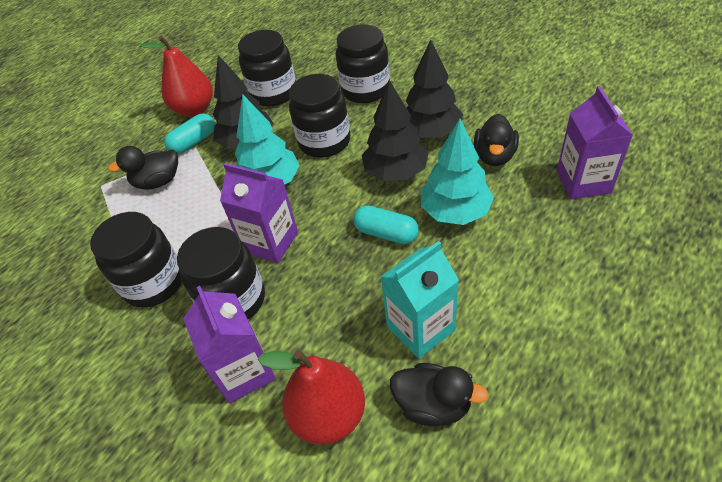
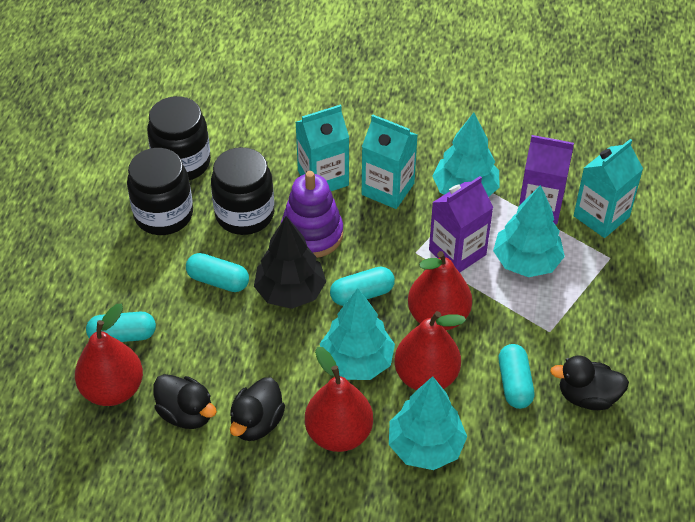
black jar: [90,212,182,308] [177,227,265,320] [238,30,296,107] [289,74,351,158] [336,25,390,103] = 5 -> [127,148,193,235] [147,96,211,180] [211,147,274,235] = 3
black tree: [213,55,274,149] [362,80,429,181] [406,39,463,138] = 3 -> [254,216,326,309] = 1
purple carton: [183,286,276,403] [220,163,298,263] [557,86,633,199] = 3 -> [429,176,494,272] [519,135,574,225] = 2
purple stacking toy: none = 0 -> [281,171,343,258] = 1
red pear: [140,35,213,117] [258,350,365,445] = 2 -> [75,304,143,406] [305,347,373,452] [394,311,466,391] [408,251,472,331] = 4
turquoise capsule: [164,113,215,154] [353,206,419,244] = 2 -> [86,312,156,342] [186,253,249,292] [330,267,395,306] [498,344,534,409] = 4
turquoise carton: [380,241,459,359] = 1 -> [296,105,349,191] [362,114,417,209] [574,139,643,238] = 3
turquoise tree: [235,94,300,185] [421,119,494,225] = 2 -> [320,288,395,380] [389,376,467,470] [432,113,500,197] [493,185,565,277] = 4

